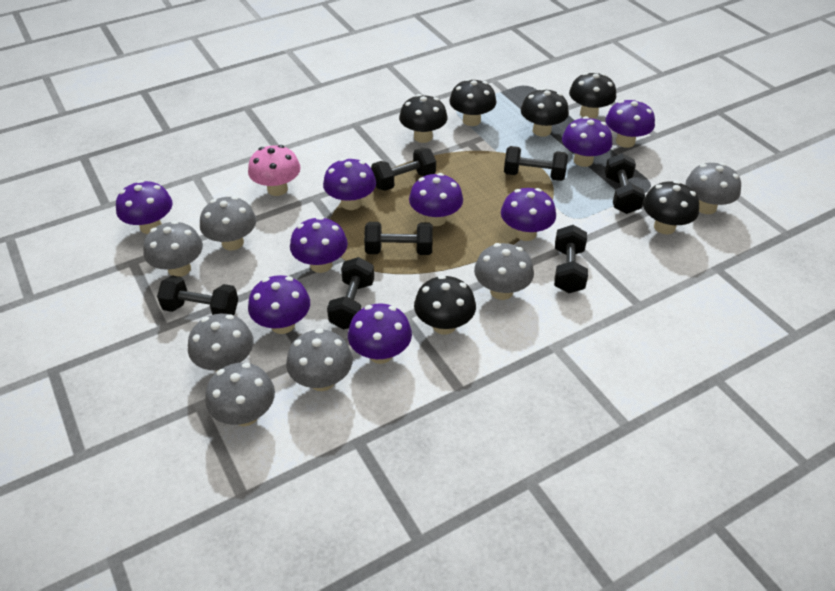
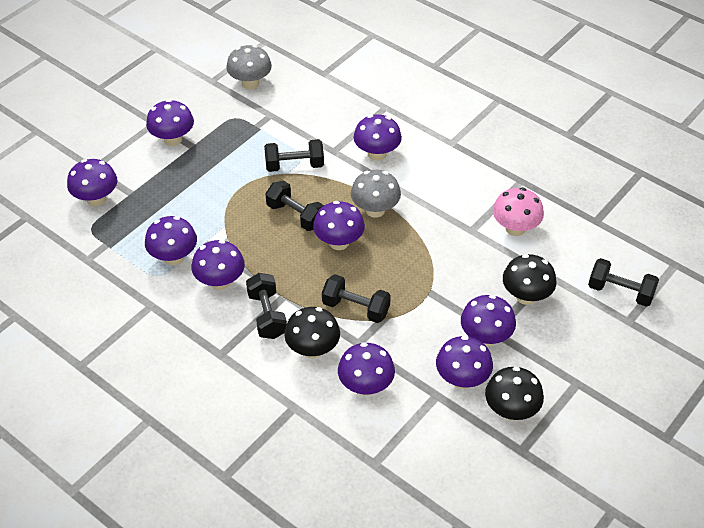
black dumbbell: [157,275,238,315] [327,257,374,329] [364,222,433,255] [371,148,436,191] [504,146,568,181] [554,225,588,293] [605,153,645,214] = 7 -> [246,273,287,339] [264,139,324,172] [265,180,324,231] [322,274,391,323] [588,258,659,307] = 5
black mushroom: [399,94,448,143] [414,275,476,335] [449,79,496,126] [521,88,569,137] [569,72,616,119] [643,181,699,234] = 6 -> [284,307,340,359] [485,367,544,420] [503,254,557,305] = 3
grey mushroom: [143,221,203,277] [188,314,254,372] [200,196,257,251] [205,363,275,426] [286,329,353,391] [474,243,534,300] [686,163,741,214] = 7 -> [226,45,272,89] [351,170,401,218] = 2

